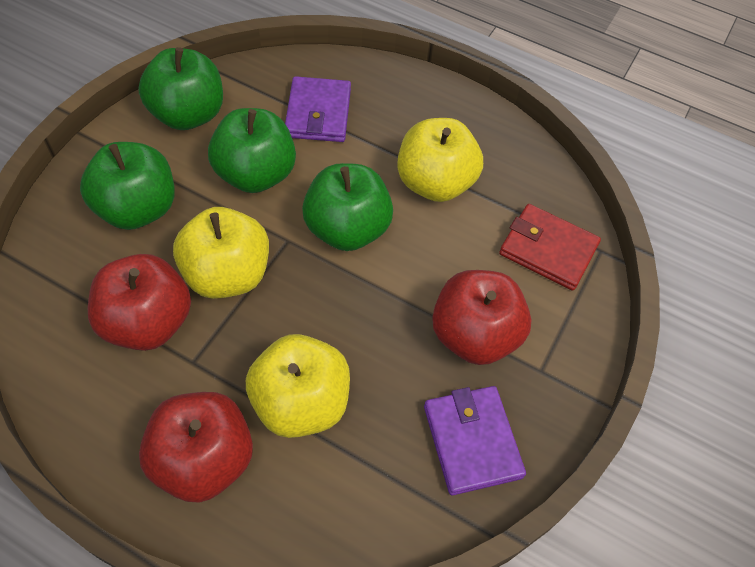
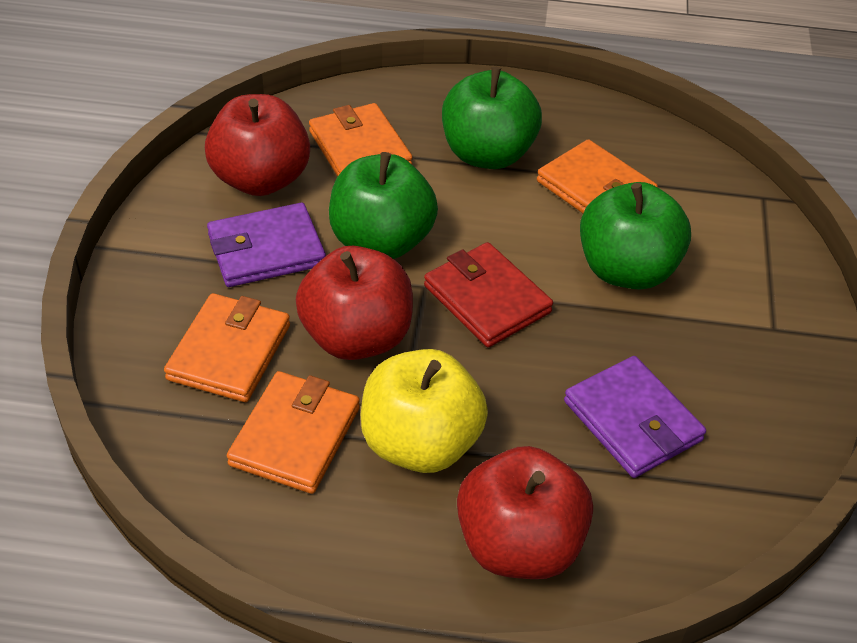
green apple: [80,142,175,230] [138,47,223,130] [208,108,296,193] [302,163,393,251] = 4 -> [329,152,438,259] [442,67,542,169] [580,182,691,290] = 3
orange wallet: none = 0 -> [164,293,290,402] [227,371,360,494] [309,103,412,177] [537,139,658,213] = 4
yellow apple: [173,207,269,299] [246,334,350,438] [397,118,483,202] = 3 -> [361,349,488,473] = 1

